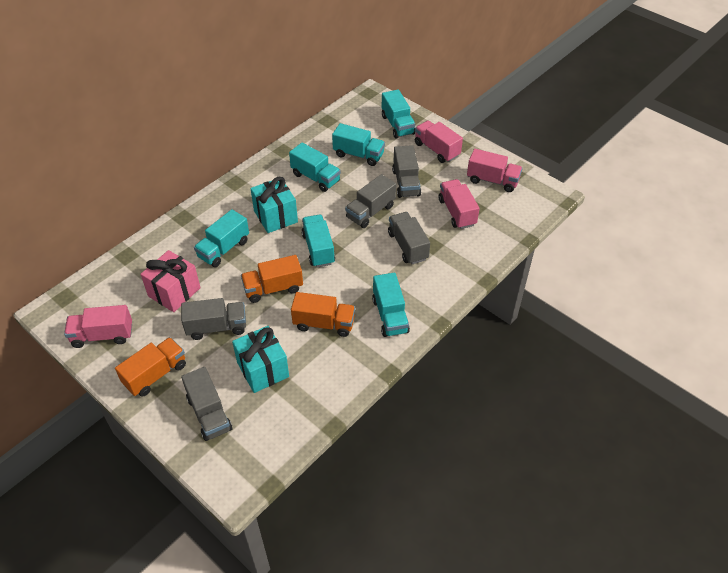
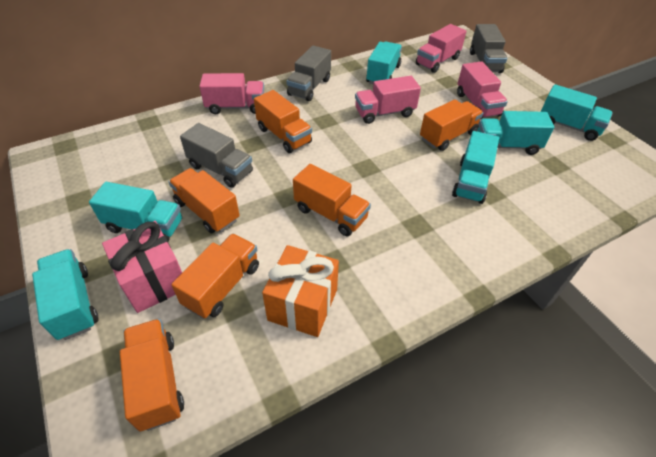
grey truck: [181,298,246,340] [181,367,232,441] [345,174,396,228] [388,212,430,264] [392,145,421,198] = 5 -> [180,123,253,188] [287,45,331,101] [470,24,507,73] = 3
orange gift: none = 0 -> [262,245,339,337] = 1
orange truck: [115,337,186,397] [241,255,303,303] [291,292,355,337] = 3 -> [120,319,184,432] [169,168,240,233] [171,234,259,319] [254,90,312,153] [293,164,371,236] [420,99,483,151] = 6
turquoise gift: [232,326,289,393] [250,177,298,233] = 2 -> none = 0

